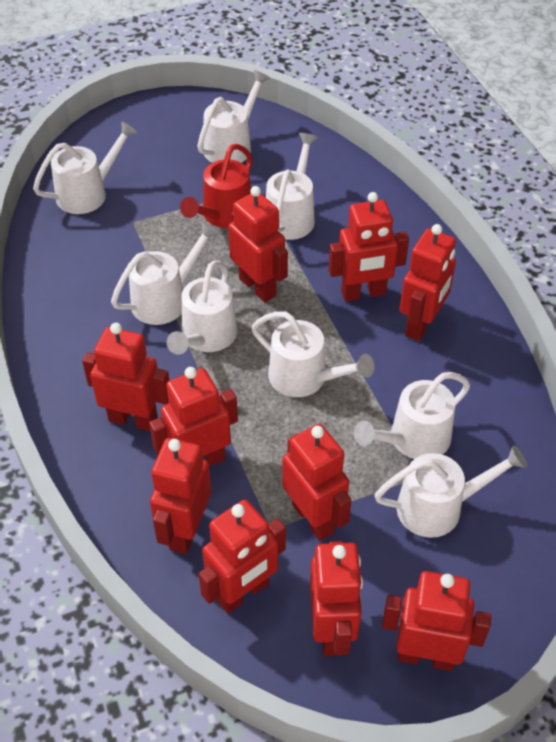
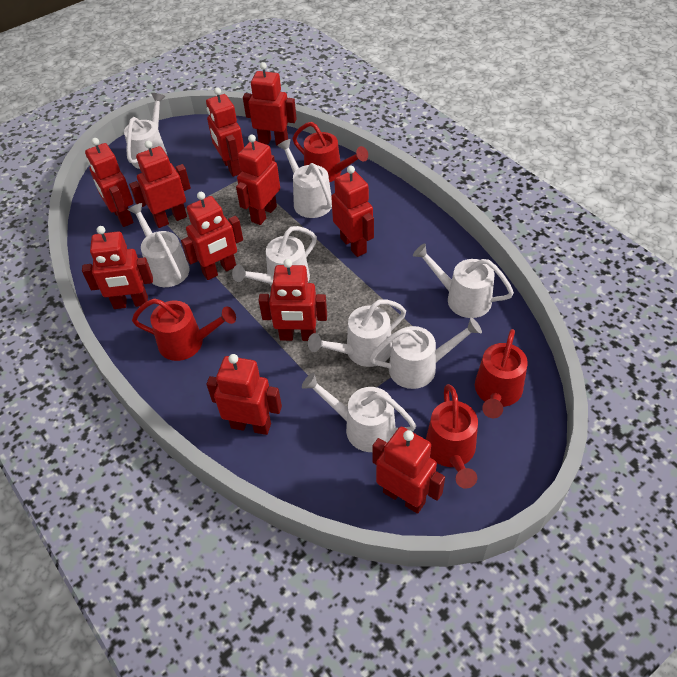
red robot: [82,323,169,432] [149,367,238,466] [150,438,211,554] [199,499,286,614] [228,186,288,302] [282,424,352,541] [310,541,363,656] [329,192,409,302] [382,571,491,671] [399,224,456,341] = 10 -> [82,226,153,309] [85,138,134,227] [129,141,191,228] [181,192,243,280] [206,87,244,177] [206,354,282,435] [236,134,280,225] [243,62,297,146] [258,259,327,341] [331,166,374,257] [372,426,445,514] = 11
red watering can: [180,144,252,228] = 1 -> [132,298,236,361] [293,122,368,182] [426,384,478,489] [475,329,528,418] = 4

